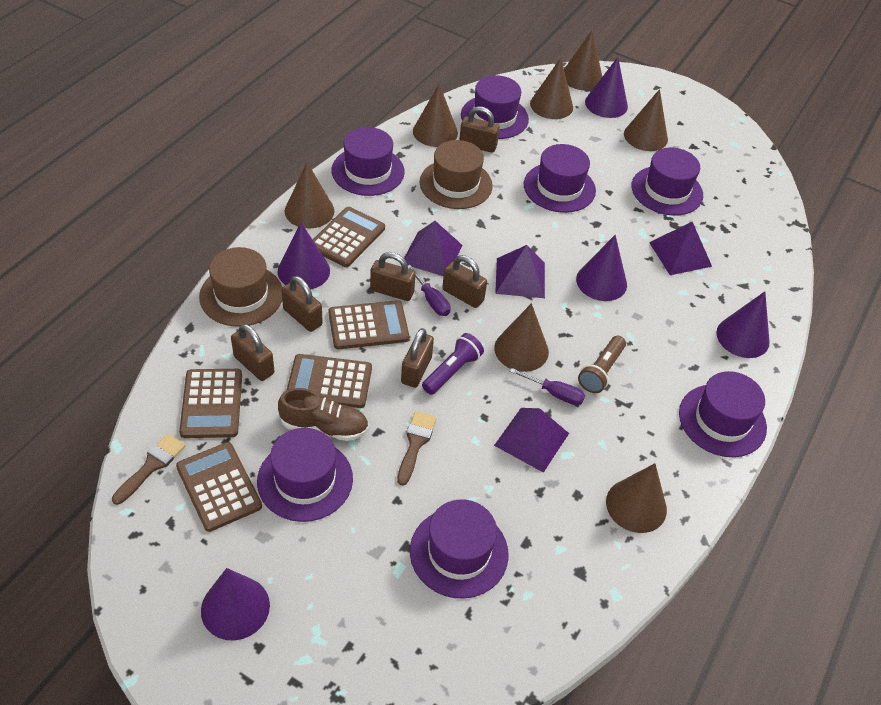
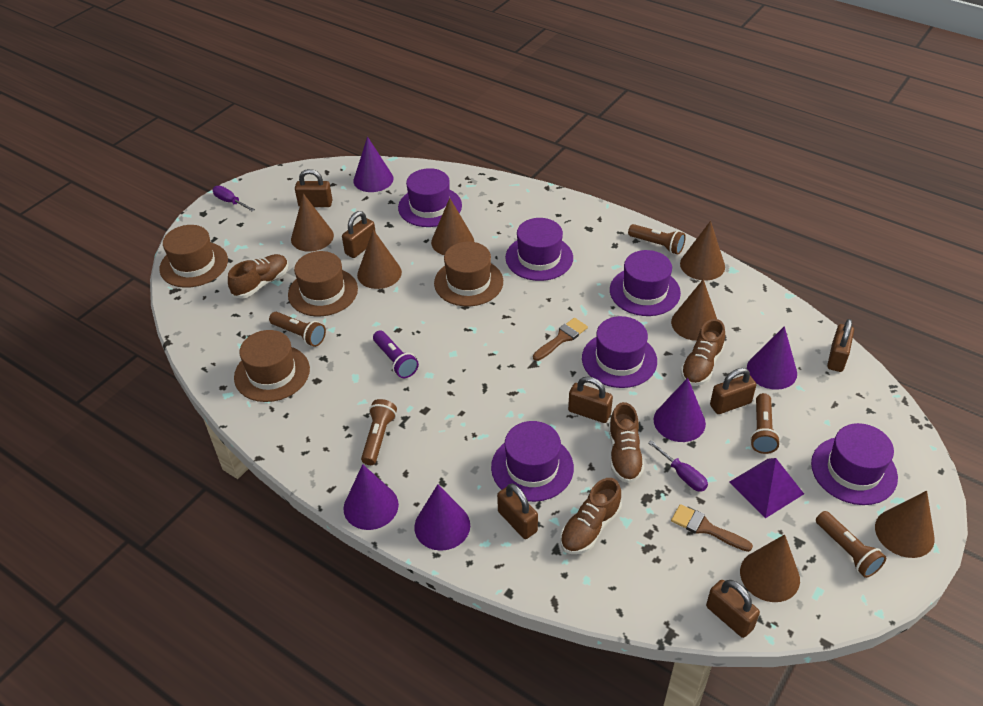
brown calculator: [176,442,262,532] [179,369,242,438] [287,354,372,408] [313,207,385,267] [329,300,409,349] = 5 -> none = 0
brown flashlight: [578,336,626,393] = 1 -> [269,312,326,347] [361,399,397,465] [628,224,686,254] [750,393,780,454] [816,511,886,578] = 5
brown hat: [199,247,283,327] [420,140,493,209] = 2 -> [159,225,228,288] [234,330,310,402] [288,251,358,316] [434,242,503,306] = 4
brown padlock: [231,324,274,381] [281,276,323,332] [370,252,416,301] [401,328,434,388] [442,255,487,308] [459,106,500,153] = 6 -> [295,169,333,207] [342,211,376,258] [497,483,538,539] [568,376,613,423] [706,580,760,638] [710,368,756,414] [827,319,854,372] = 7
brown shoe: [278,388,369,441] = 1 -> [228,254,288,299] [560,478,622,554] [609,402,644,483] [681,319,725,386] = 4
purple hat: [257,428,353,522] [332,127,405,196] [410,499,509,599] [461,75,529,139] [524,144,596,213] [632,147,703,215] [679,371,767,457] = 7 -> [398,168,462,227] [491,421,574,502] [505,218,573,281] [582,316,657,388] [610,250,681,316] [811,423,898,505] = 6
purple pyramid: [404,221,463,276] [494,408,569,473] [495,245,545,298] [649,222,712,275] = 4 -> [730,458,804,518] = 1

